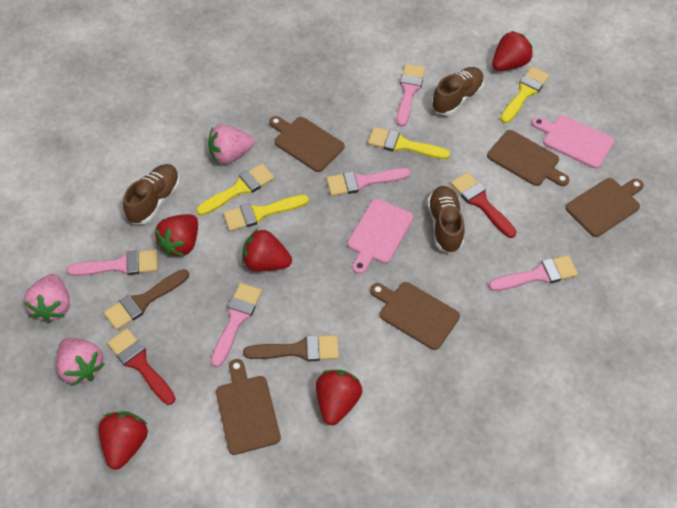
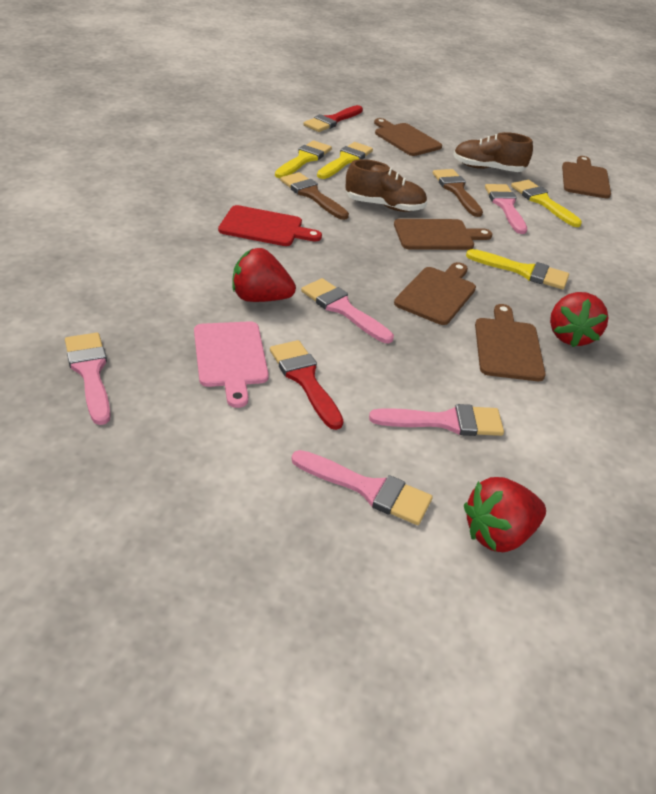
brown shoe: [123,164,180,224] [427,186,465,253] [432,67,484,116] = 3 -> [346,159,427,212] [453,132,533,172] = 2
pink cutting board: [347,199,414,274] [531,115,614,169] = 2 -> [194,321,269,408] = 1
pink strawberry: [24,274,70,323] [56,338,104,386] [208,124,254,164] = 3 -> none = 0
red cutting board: none = 0 -> [218,205,322,246] = 1
red strawberry: [98,411,148,470] [155,214,198,257] [242,229,292,271] [316,370,362,425] [492,31,533,71] = 5 -> [233,248,296,302] [464,477,546,552] [550,292,609,347] = 3

